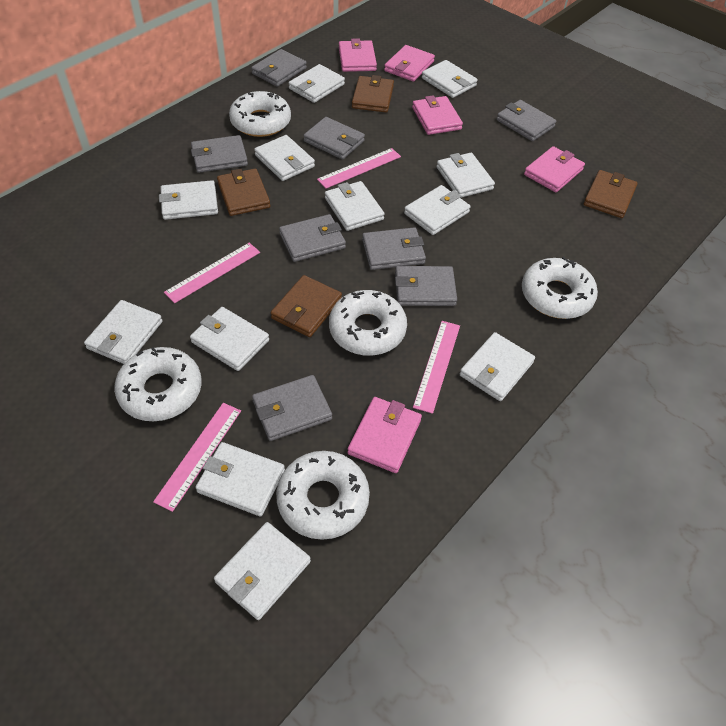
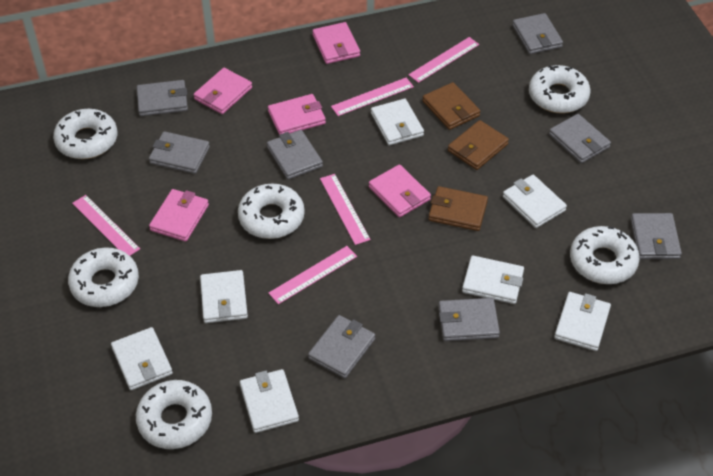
brown wallet: [217,169,270,216] [271,275,342,337] [352,75,394,112] [584,170,638,218] = 4 -> [422,82,480,130] [428,186,488,231] [448,120,509,170] = 3
pink ruler: [153,403,241,512] [164,243,260,303] [317,148,401,189] [413,321,460,414] = 4 -> [72,195,140,256] [269,246,357,304] [320,174,371,245] [331,78,414,116] [408,37,479,83] = 5
white donut: [114,347,202,421] [229,91,291,137] [276,451,370,540] [329,290,407,356] [522,257,598,319] = 5 -> [53,109,117,159] [68,247,139,307] [136,380,212,449] [238,184,305,239] [529,65,590,113] [570,226,640,284] = 6
white wallet: [84,300,162,364] [159,180,218,220] [190,307,269,371] [195,442,285,517] [214,522,311,620] [254,135,315,181] [289,64,345,103] [325,181,384,231] [404,185,471,235] [422,60,478,98] [436,153,495,198] [460,332,535,401] = 12 -> [111,327,173,390] [200,270,248,323] [240,369,299,433] [371,99,424,145] [462,255,524,304] [503,175,567,228] [554,292,611,351] = 7

